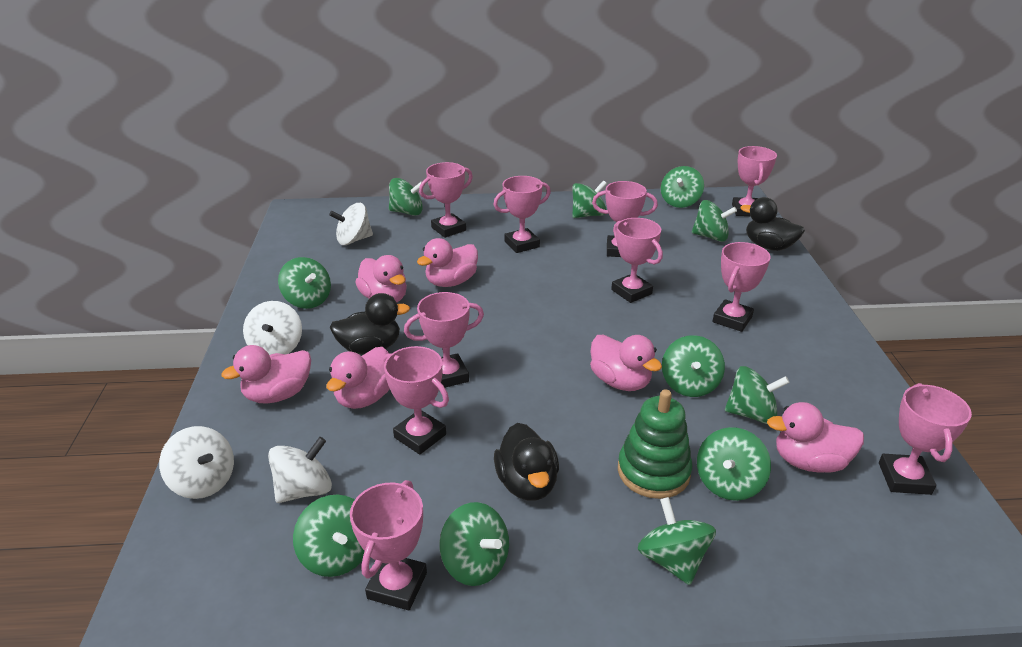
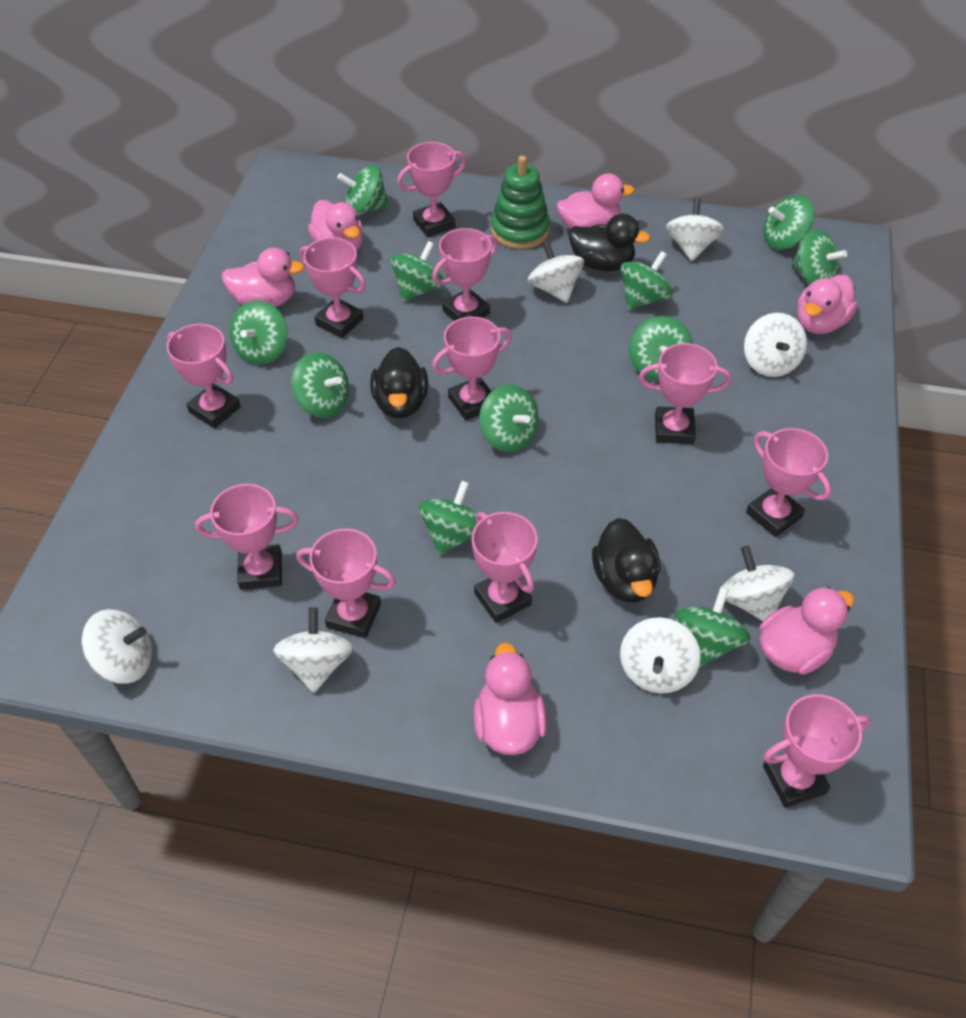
pink trophy: [350,480,427,610] [383,346,449,455] [404,292,484,388] [419,162,473,238] [493,176,551,253] [592,181,658,257] [611,218,663,303] [712,242,771,332] [732,146,777,216] [879,383,972,495] = 10 -> [167,324,241,429] [195,484,299,590] [296,529,396,638] [299,238,366,338] [397,142,466,237] [432,228,498,321] [432,317,512,421] [472,512,537,623] [639,343,731,444] [746,428,831,537] [763,694,871,808] = 11
white spinning top: [159,426,234,499] [243,301,302,355] [268,437,332,503] [329,203,373,245] = 4 -> [81,609,152,684] [273,607,353,693] [528,240,584,303] [620,617,701,694] [666,198,724,261] [722,546,794,621] [744,313,807,377] = 7

